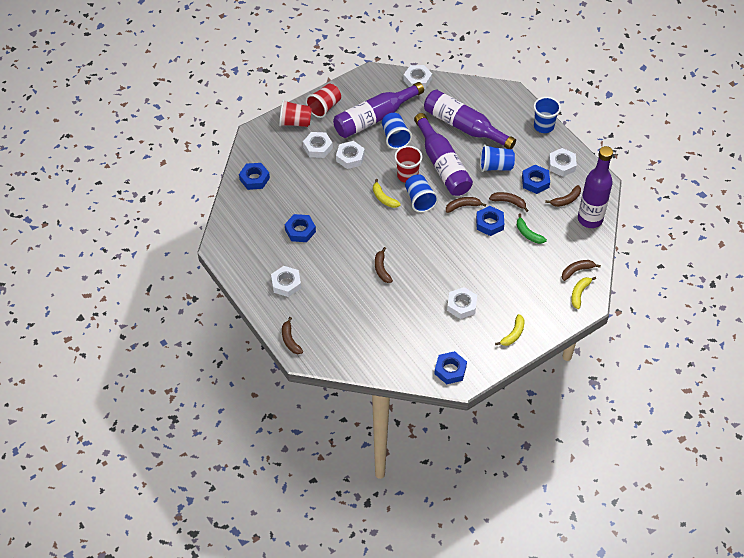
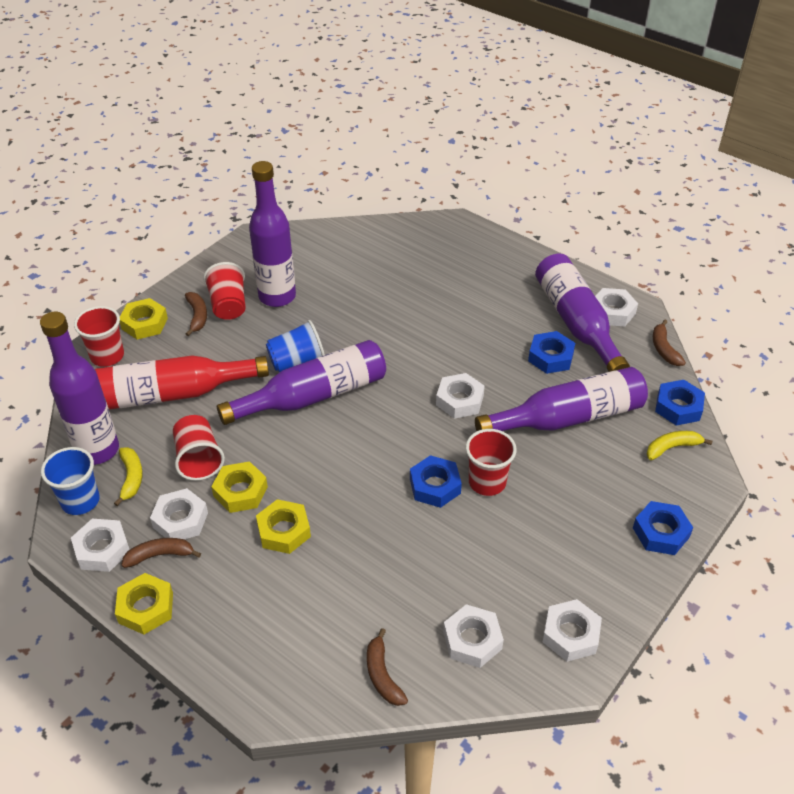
blue cup: [382,113,412,149] [405,174,438,212] [480,144,515,172] [534,97,561,133] = 4 -> [41,447,100,515] [266,320,325,373] = 2
blue nut: [239,163,270,190] [285,214,316,242] [434,351,467,384] [476,206,504,236] [522,165,550,194] = 5 -> [410,455,462,508] [528,331,575,374] [633,501,693,555] [655,380,705,425] = 4
brown banana: [282,317,303,354] [375,247,393,283] [446,197,486,213] [489,192,529,212] [545,185,581,207] [562,260,601,281] = 6 -> [121,538,201,568] [185,292,207,336] [367,628,408,706] [653,320,686,366] = 4
green banana: [517,214,547,244] = 1 -> none = 0
purple bottle: [333,82,424,138] [414,113,473,196] [424,89,516,149] [578,146,613,228] = 4 -> [40,312,119,465] [217,340,386,425] [249,161,296,307] [475,367,648,431] [535,254,630,372] = 5
red bottle: none = 0 -> [95,356,269,409] = 1
red cup: [279,100,312,127] [306,84,341,118] [395,146,422,183] = 3 -> [74,306,124,367] [173,415,225,481] [203,262,246,320] [466,429,517,496] = 4
yellow banana: [373,179,401,208] [495,314,525,346] [571,277,596,309] = 3 -> [114,447,143,506] [646,431,712,460] = 2
yellow nut: none = 0 -> [115,573,173,635] [120,298,168,340] [211,461,268,513] [256,499,311,554] = 4

